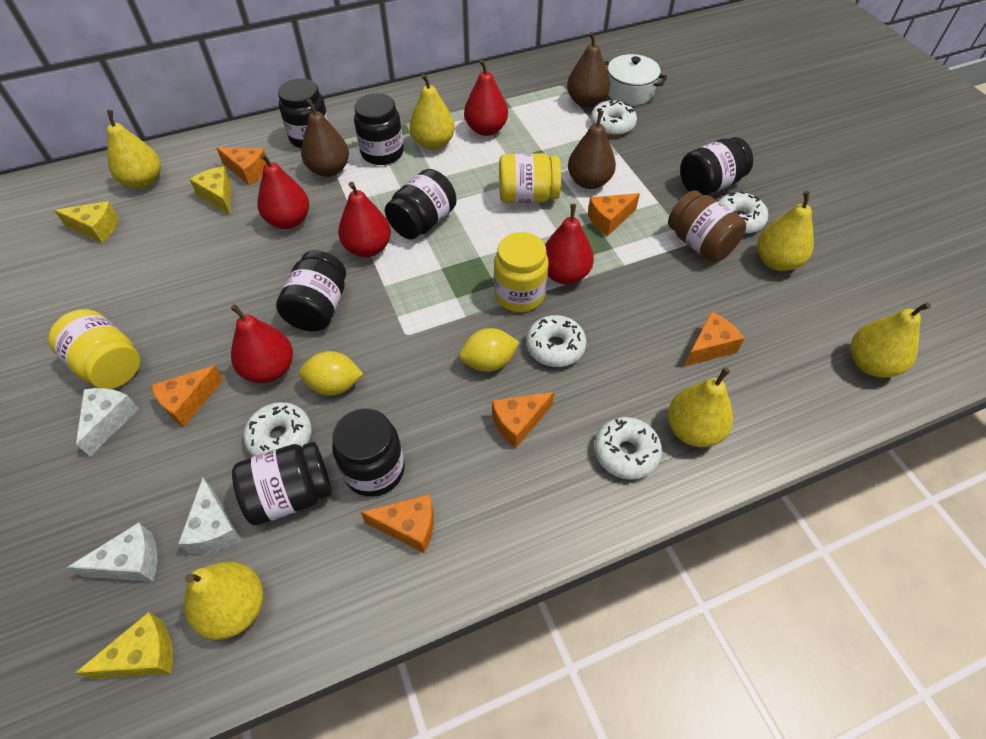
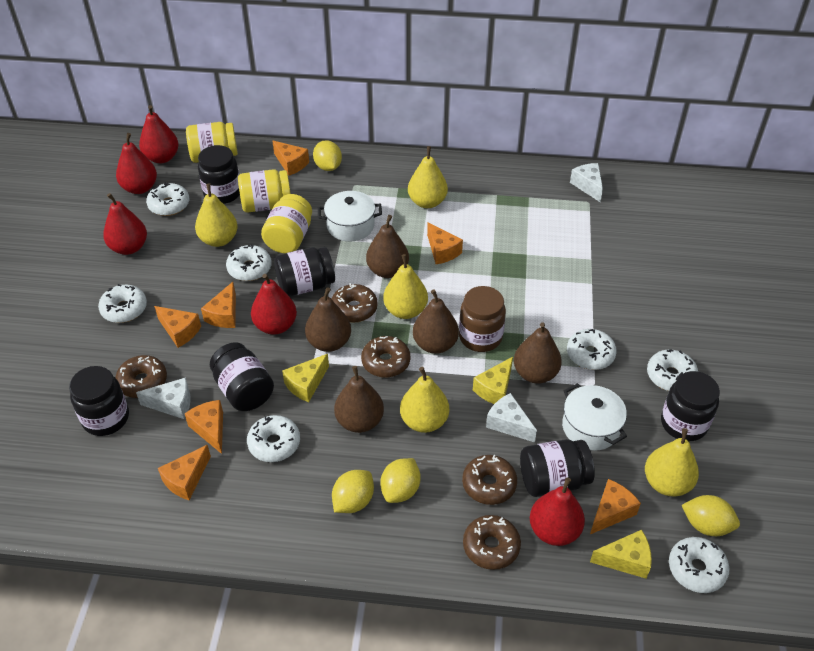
black jar: [232,442,332,525] [276,250,346,331] [278,78,329,148] [332,408,405,497] [354,93,404,165] [385,169,457,239] [680,137,753,195] = 7 -> [69,366,129,436] [198,145,240,204] [210,342,274,411] [274,247,335,297] [520,439,595,497] [661,371,720,441] = 6
brown donut: none = 0 -> [115,355,167,398] [331,283,378,323] [361,336,410,378] [462,455,517,505] [463,515,521,570] = 5
brown pear: [301,99,349,177] [567,32,610,108] [568,110,616,189] = 3 -> [305,287,351,352] [334,366,384,433] [366,215,409,278] [413,289,459,354] [514,322,562,384] = 5
orange cheese: [151,365,224,427] [217,147,267,186] [361,494,434,554] [492,392,554,448] [588,193,640,236] [684,312,745,367] = 6 -> [154,306,201,348] [158,445,211,500] [185,400,223,454] [201,282,236,328] [272,141,309,176] [427,222,463,264] [590,479,641,534] = 7
white donut: [243,402,311,457] [526,315,587,367] [591,100,637,136] [594,417,662,480] [719,191,768,234] = 5 -> [98,284,147,323] [146,182,189,216] [226,245,272,281] [247,415,300,462] [567,329,617,370] [647,349,698,391] [669,537,729,593] = 7
white pot: [604,54,667,106] = 1 -> [318,191,382,241] [562,383,627,451] = 2
yellow lemon: [299,351,363,395] [459,328,519,372] = 2 -> [313,140,342,171] [332,470,374,513] [380,458,421,503] [682,495,740,536] = 4
yellow pear: [107,110,161,189] [184,562,263,640] [410,74,455,150] [668,367,733,447] [757,191,814,271] [851,302,931,378] = 6 -> [195,183,238,247] [383,254,428,319] [400,367,449,433] [408,146,448,208] [645,428,699,496] = 5

